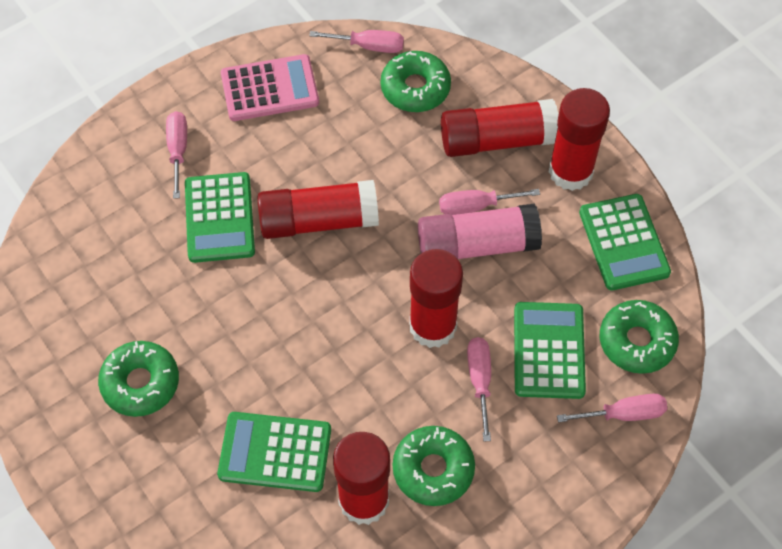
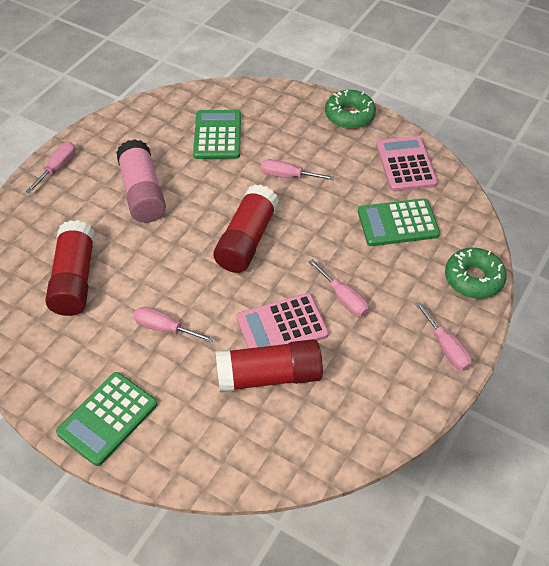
green calculator: [185,172,255,263] [217,412,331,492] [514,302,586,399] [579,194,671,291] = 4 -> [56,372,157,466] [193,110,241,159] [358,198,440,246] = 3
green donut: [98,341,179,417] [381,51,451,112] [393,426,475,506] [600,300,679,374] = 4 -> [325,90,376,129] [445,248,507,299] = 2
pink calculator: [221,54,319,121] = 1 -> [237,293,329,348] [376,136,438,192] = 2
red glue stick: [257,180,379,239] [333,432,390,525] [409,249,463,348] [441,99,559,157] [549,88,610,191] = 5 -> [45,220,95,316] [213,184,279,273] [215,339,323,393] = 3

